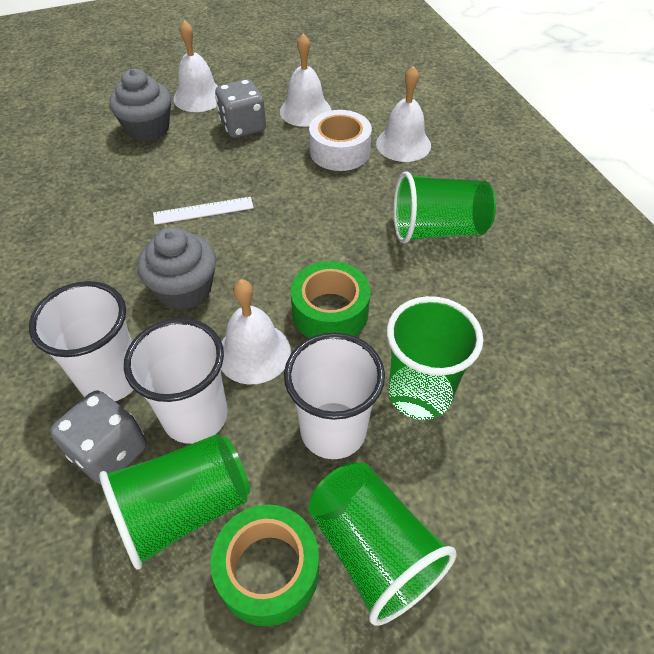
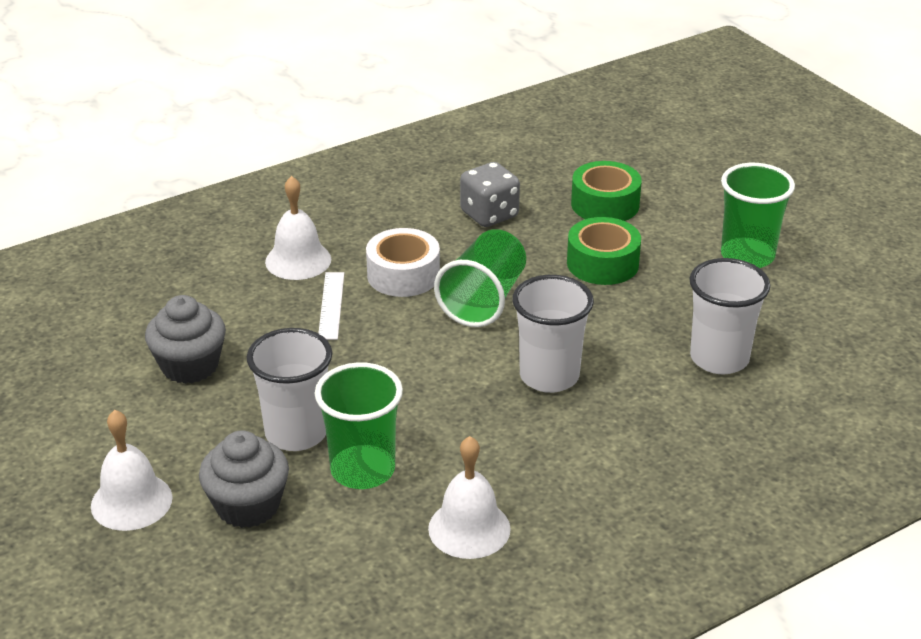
green cup: [99,434,250,570] [308,462,457,626] [387,296,483,420] [394,172,496,244] = 4 -> [315,362,403,489] [434,229,526,327] [721,163,795,268] = 3
grey dice: [50,390,147,484] [215,79,266,138] = 2 -> [460,162,520,227] = 1
white bell: [173,20,218,112] [221,279,291,385] [280,34,331,127] [376,66,431,162] = 4 -> [91,410,173,531] [265,176,331,280] [428,436,511,559] = 3

